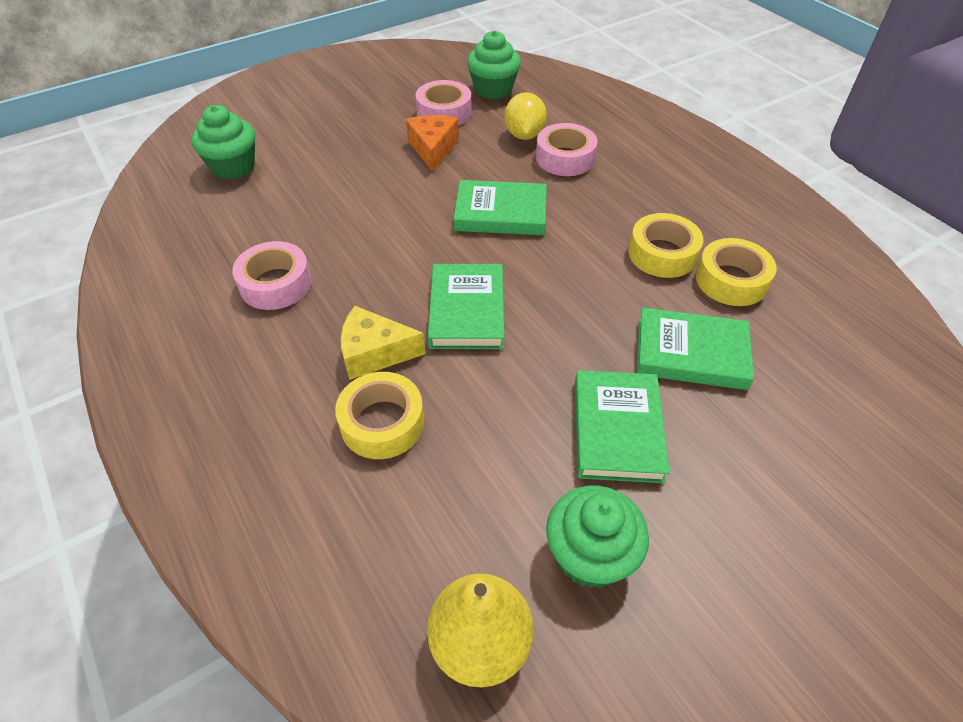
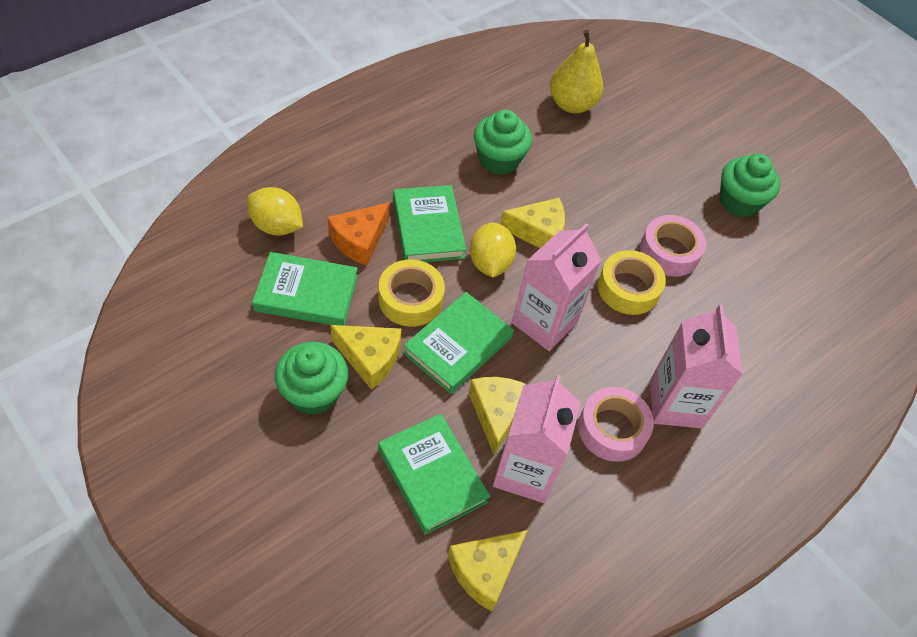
pink carton: none = 0 -> [493,375,581,503] [512,223,601,351] [650,304,743,429] = 3
pink tape: [232,241,312,310] [415,80,471,126] [536,123,598,176] = 3 -> [578,387,654,462] [640,215,706,277] = 2
yellow cheese: [341,306,425,380] = 1 -> [331,325,401,390] [448,530,528,612] [469,377,527,455] [500,198,565,248] = 4
yellow lemon: [504,92,547,140] = 1 -> [247,187,303,236] [470,222,516,277] = 2
yellow tape: [335,372,424,459] [628,213,703,278] [696,238,777,306] = 3 -> [378,259,445,327] [598,250,666,315] = 2

